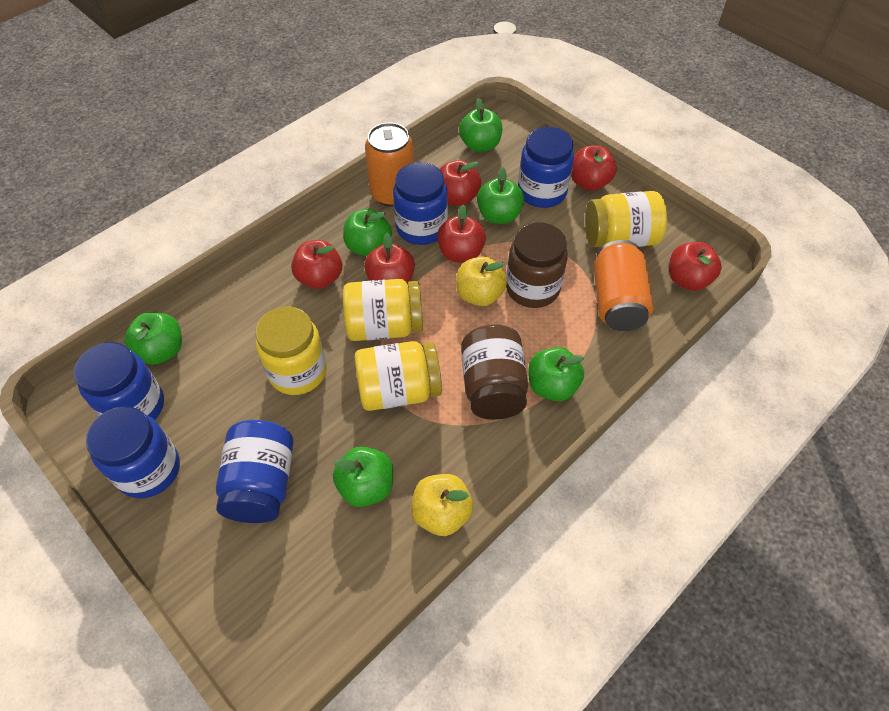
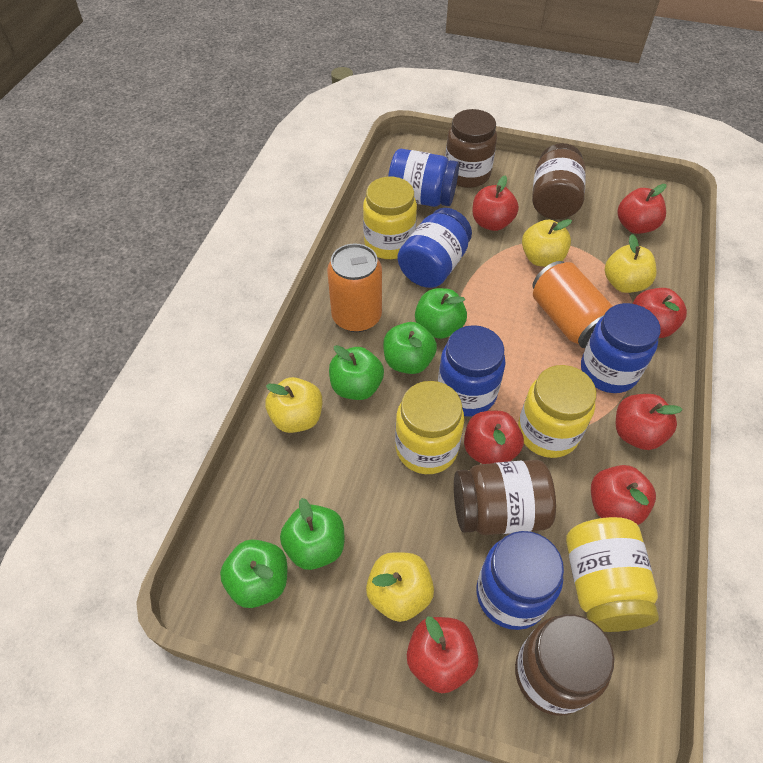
brown jar: [461,324,528,420] [506,222,568,308] = 2 -> [445,109,497,188] [454,460,556,535] [515,614,614,716] [532,143,586,219] = 4
green apple: [125,313,182,365] [333,446,393,507] [343,209,392,256] [459,98,502,152] [477,167,524,224] [528,347,584,401] = 6 -> [220,539,287,608] [280,498,344,570] [329,345,384,400] [383,322,437,374] [415,288,467,339] = 5
red apple: [291,240,342,289] [364,233,415,284] [437,204,486,263] [440,160,481,206] [571,145,617,191] [669,242,722,291] = 6 -> [407,616,479,693] [464,411,524,464] [472,176,519,231] [591,465,656,525] [616,394,683,450] [617,184,666,234] [633,288,687,338] = 7
yellow apple: [411,474,473,536] [456,256,507,306] = 2 -> [265,377,322,433] [366,552,434,622] [522,219,572,267] [605,234,657,293] = 4

